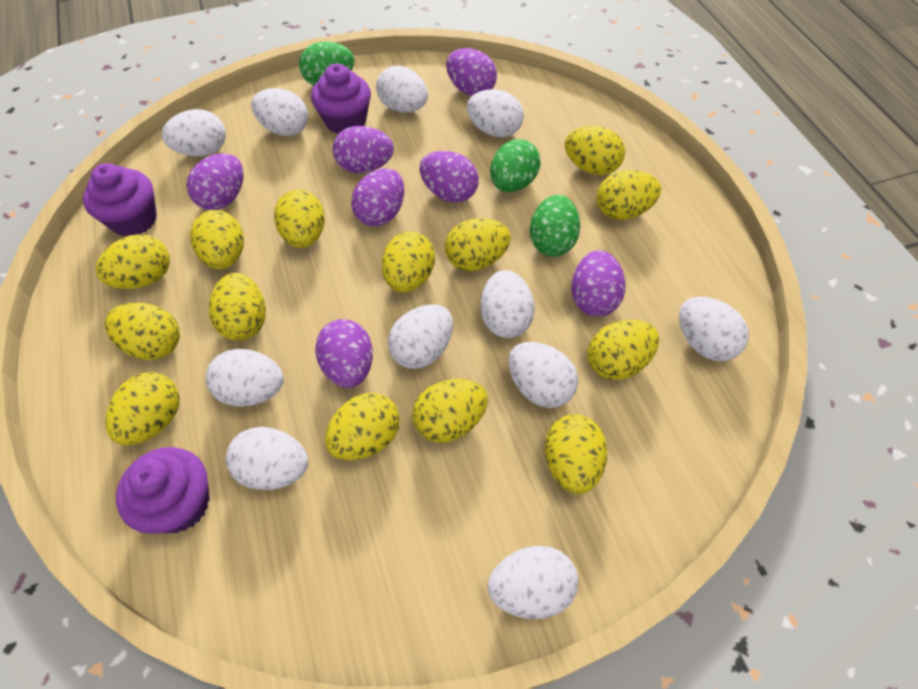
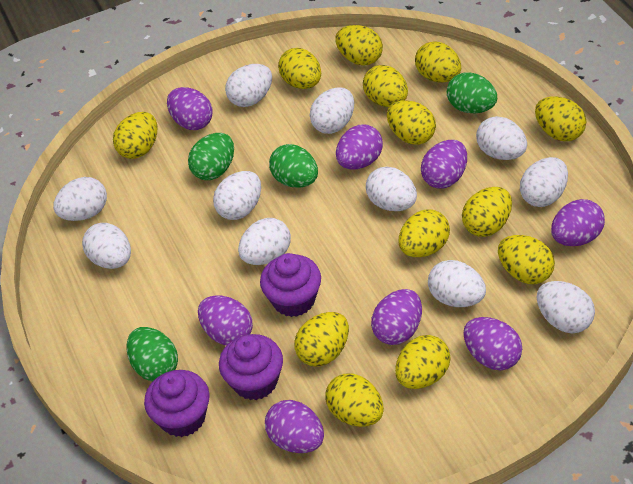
green egg: [299,42,354,86] [490,139,541,192] [530,195,580,257] = 3 -> [127,327,178,381] [188,133,234,180] [269,144,318,188] [447,72,497,114] = 4
purple egg: [187,153,244,210] [315,319,373,388] [332,126,394,174] [351,169,404,226] [420,151,479,203] [446,48,497,96] [571,250,625,317] = 7 -> [167,87,213,130] [198,295,253,346] [265,400,324,453] [336,125,383,169] [371,289,422,345] [421,140,467,189] [463,317,522,370] [551,199,605,246] = 8
yellow egg: [96,234,170,289] [104,303,180,360] [105,372,180,445] [190,210,244,269] [209,273,266,341] [274,190,325,248] [325,392,400,460] [382,231,435,293] [412,379,488,443] [445,218,511,272] [545,414,607,494] [564,126,625,175] [587,320,659,380] [596,170,661,220] = 14 -> [113,112,157,159] [278,48,321,89] [294,312,349,367] [326,373,384,427] [335,25,383,65] [363,65,408,107] [387,100,436,145] [395,335,451,389] [399,209,450,257] [415,41,461,83] [462,187,512,237] [498,235,555,284] [535,96,586,141] = 13

